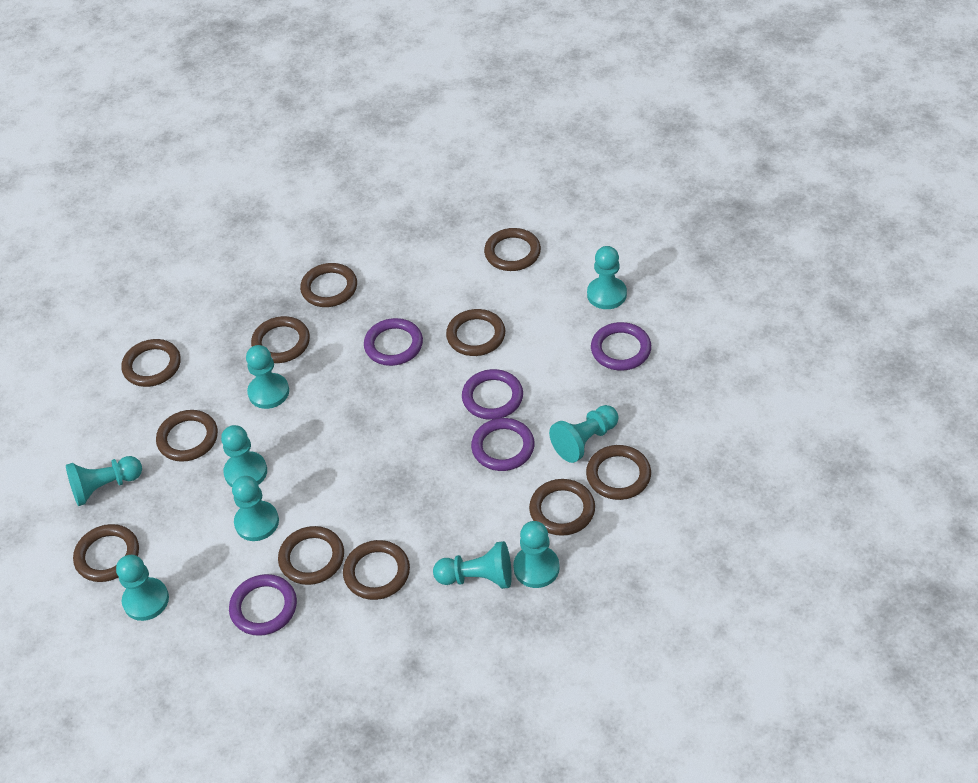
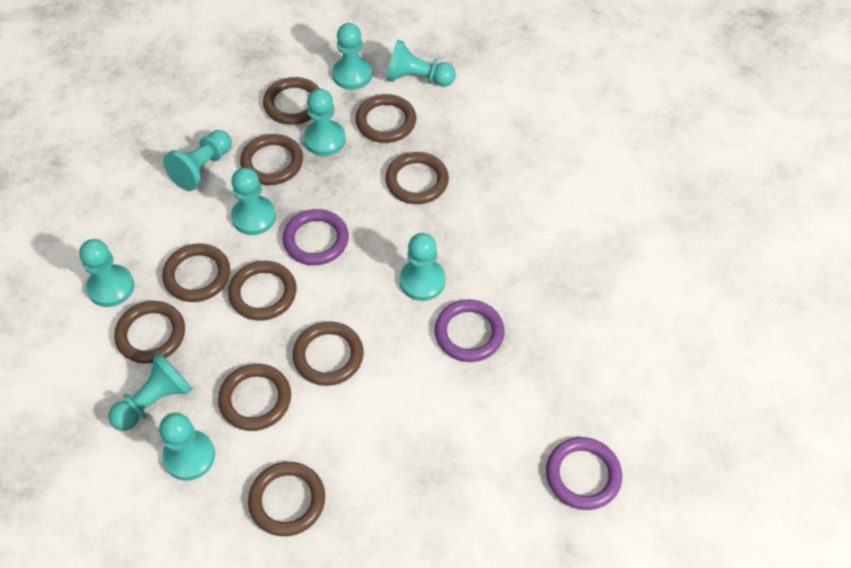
brown ring: [73,524,139,582] [122,339,181,387] [156,410,218,462] [251,316,310,363] [278,526,344,585] [300,263,357,307] [343,540,410,600] [446,309,505,356] [484,228,541,271] [529,479,595,536] [586,445,651,500] = 11 -> [114,301,185,364] [162,244,230,302] [218,364,291,431] [228,261,297,321] [240,134,303,185] [248,462,325,536] [263,77,320,125] [293,322,364,386] [355,94,416,143] [385,152,449,204] = 10
purple ring: [229,574,297,636] [364,318,423,366] [462,369,523,420] [471,418,535,471] [591,322,651,371] = 5 -> [283,209,349,265] [435,299,504,362] [546,437,622,510] = 3

